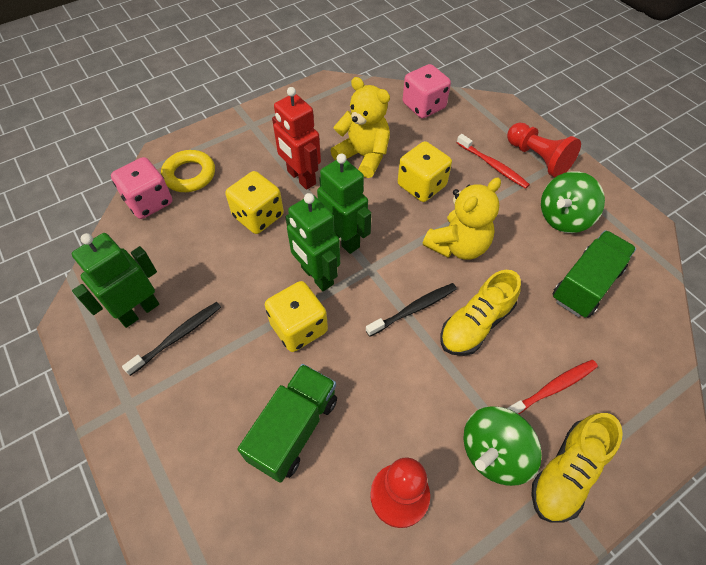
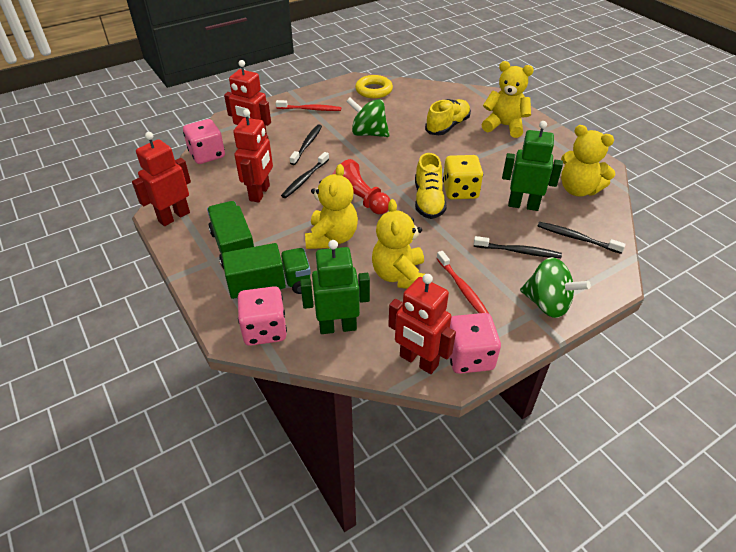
black toothbrush: [122,302,221,376] [366,283,457,337] = 2 -> [281,152,329,198] [290,125,322,165] [474,236,562,258] [538,222,626,254] = 4
green robot: [72,233,159,328] [285,193,340,291] [317,154,372,254] = 3 -> [300,240,370,334] [502,121,563,211] = 2
pink dice: [111,157,172,219] [403,64,451,118] = 2 -> [183,119,225,164] [238,286,287,346] [449,313,501,374] = 3
red pawn: [370,458,430,528] [507,123,581,178] = 2 -> [333,159,390,214] = 1
red robot: [272,87,321,190] = 1 -> [132,132,191,226] [224,60,271,135] [233,109,273,203] [388,274,456,374] = 4
yellow dice: [226,171,284,234] [265,281,328,352] [398,141,452,202] = 3 -> [443,155,483,199] = 1
yellow teddy bear: [331,77,390,178] [423,178,501,260] = 2 -> [305,164,358,249] [372,199,425,289] [481,61,534,138] [561,125,615,197] = 4

